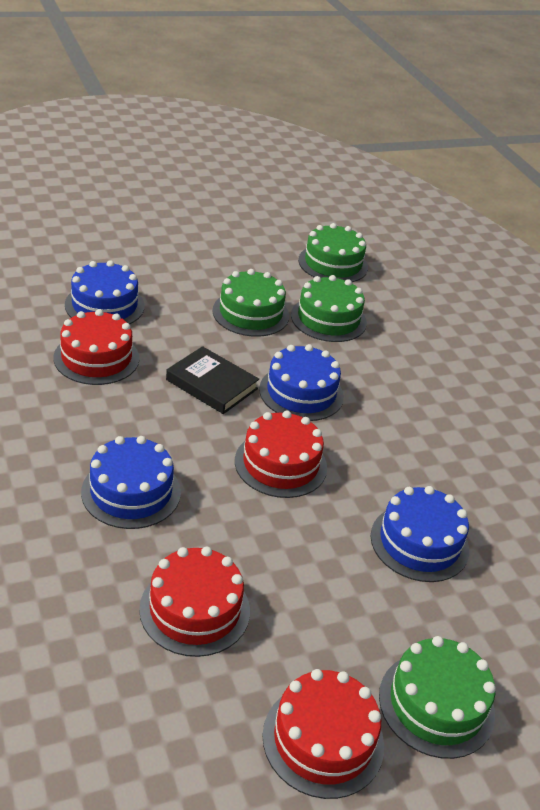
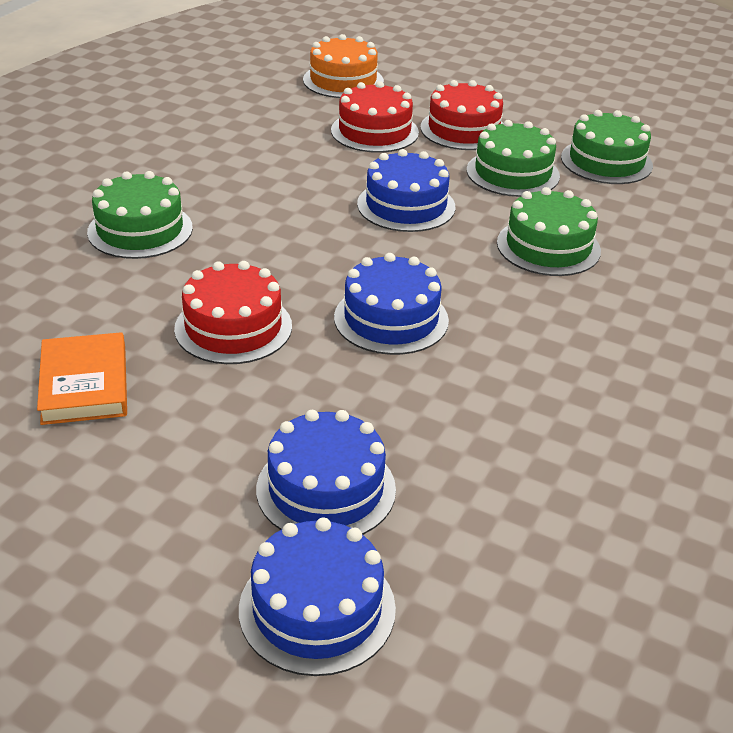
black book: [166,346,259,414] = 1 -> none = 0
orange book: none = 0 -> [37,332,127,425] = 1
orange cake: none = 0 -> [303,34,384,98] = 1
red cake: [53,309,139,385] [139,546,250,657] [235,410,327,498] [262,669,384,799] = 4 -> [174,261,292,364] [331,81,419,153] [420,80,503,150] = 3

